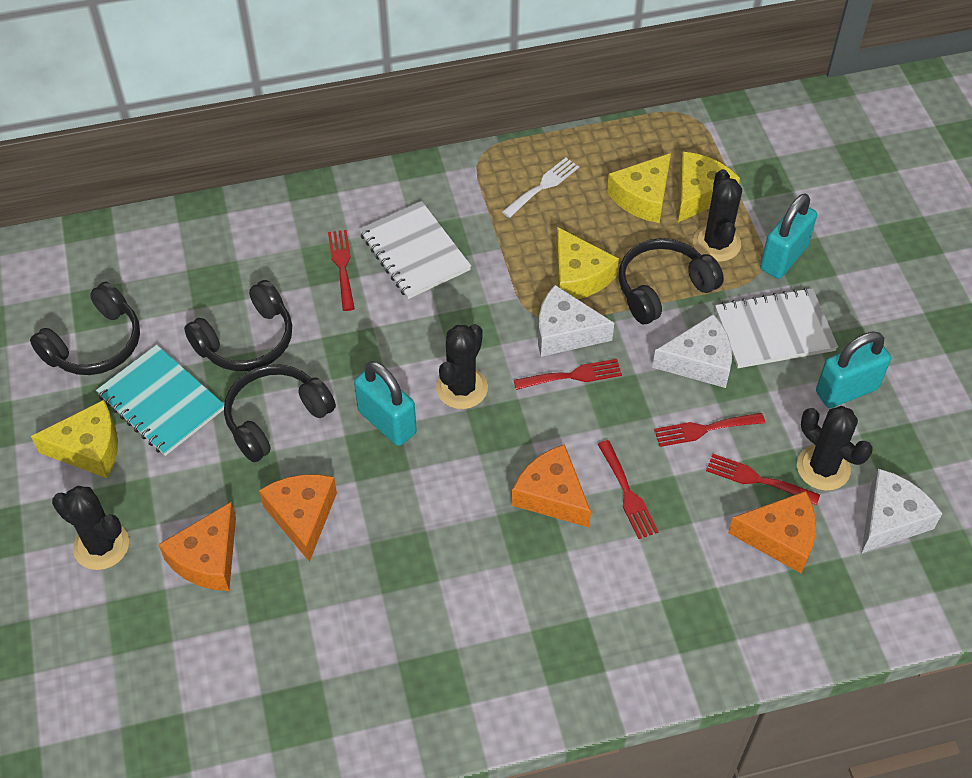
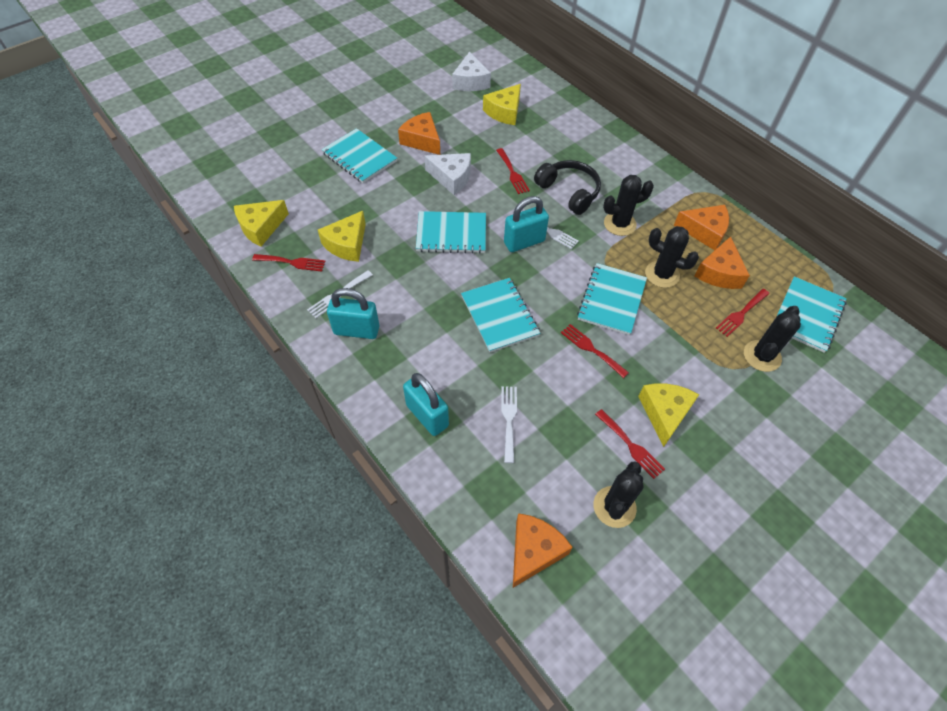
black headphones: [30,282,140,375] [184,280,292,371] [224,364,336,462] [619,238,724,324] = 4 -> [534,160,601,215] = 1
turquoise notebook: [96,345,224,456] = 1 -> [322,128,397,183] [416,211,486,254] [461,278,540,352] [577,263,647,335] [776,276,847,353] = 5
white cheese: [538,285,614,357] [652,314,732,388] [862,469,942,553] = 3 -> [424,153,471,195] [452,52,491,91] = 2
white fork: [502,158,579,218] = 1 -> [307,270,373,318] [501,386,517,463] [521,211,579,249] = 3
white notebook: [359,201,471,299] [715,288,838,368] = 2 -> none = 0

